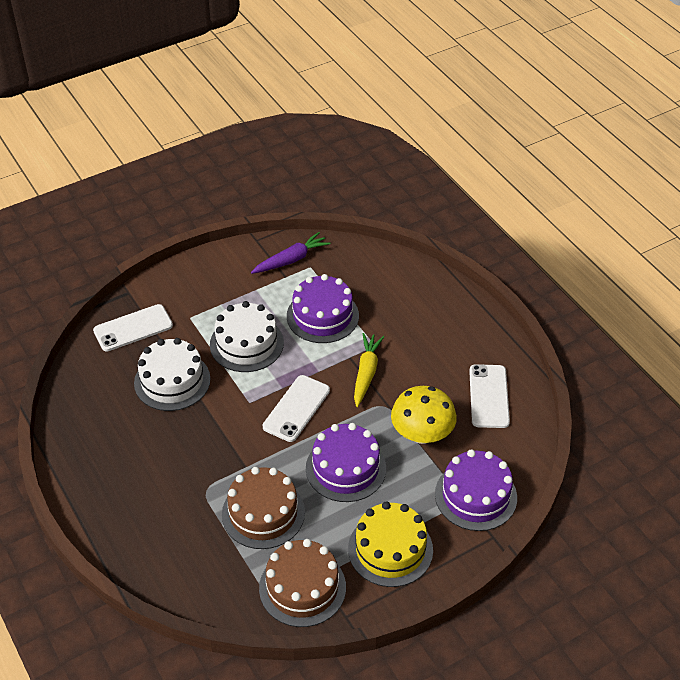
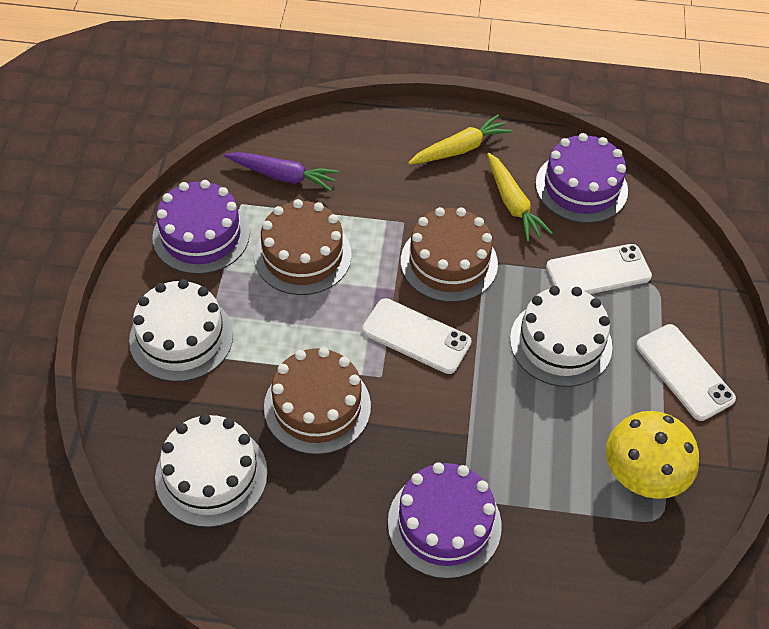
brown cake: [222,467,305,549] [259,539,346,627] = 2 -> [254,199,352,295] [264,347,371,455] [401,207,498,302] = 3
white cake: [134,338,211,411] [210,301,284,372] = 2 -> [129,279,233,382] [155,414,268,527] [510,286,613,387] = 3
yellow cake: [348,501,433,587] = 1 -> none = 0
yellow carrot: [354,333,384,407] = 1 -> [408,114,513,164] [487,153,553,242] = 2

